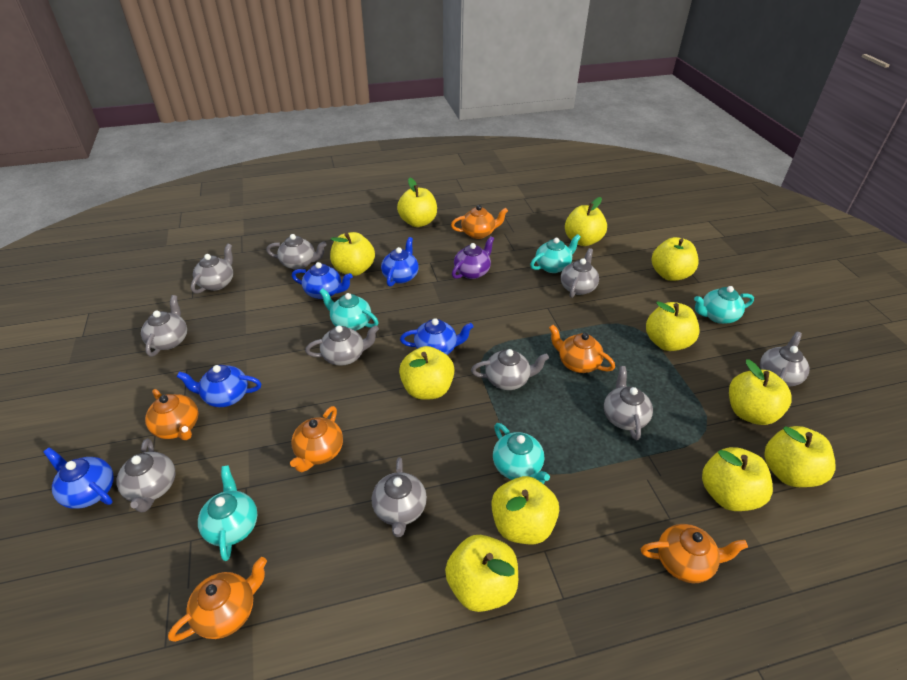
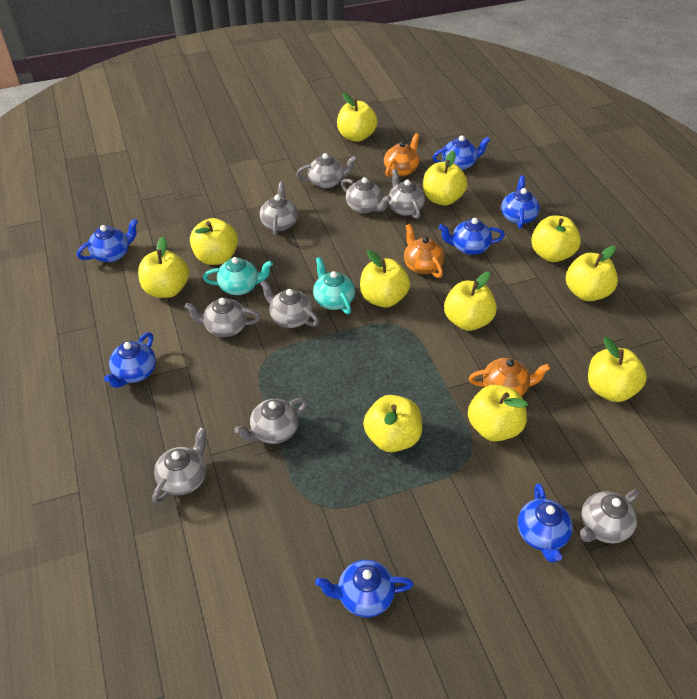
blue teapot: [43,447,114,509] [177,365,261,407] [292,262,353,299] [381,237,419,287] [400,318,474,355] = 5 -> [77,219,138,262] [104,332,156,388] [315,560,414,617] [433,136,490,170] [439,218,505,255] [501,176,540,229] [518,483,573,563] = 7
grey teapot: [117,438,175,513] [141,295,187,357] [191,244,233,294] [266,234,327,270] [305,325,379,366] [372,457,427,537] [471,349,549,390] [561,248,599,298] [604,366,653,440] [760,332,810,386] = 10 -> [152,427,206,504] [185,298,260,337] [234,397,308,444] [260,182,298,236] [260,280,319,328] [296,153,357,189] [341,177,391,214] [388,169,425,219] [580,489,639,544] = 9
orange teapot: [145,389,198,440] [168,557,267,642] [290,406,343,472] [451,205,508,239] [549,325,615,373] [641,524,748,584] = 6 -> [384,133,419,177] [404,224,444,278] [469,358,551,396] = 3
purple teapot: [452,236,494,279] = 1 -> none = 0
turquoise teapot: [198,465,257,561] [319,288,379,331] [493,423,550,484] [530,234,581,273] [694,286,754,324] = 5 -> [203,257,273,295] [313,257,355,314] = 2

